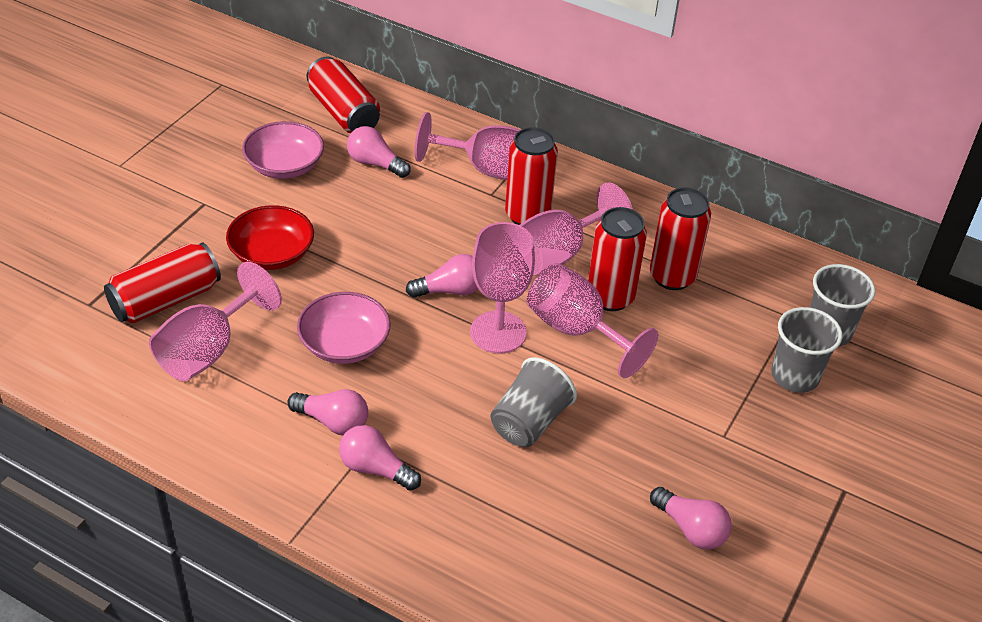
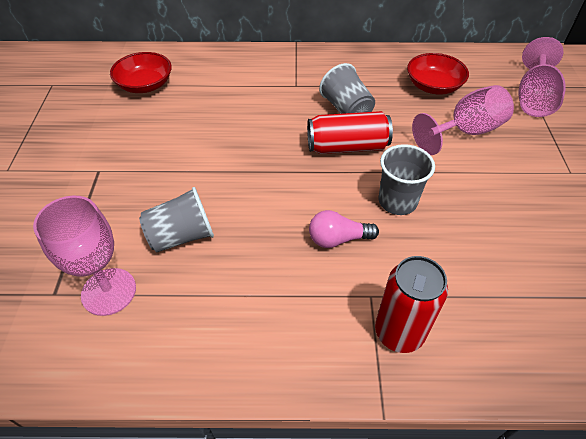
pink bowl: [242,121,324,179] [297,292,391,364] = 2 -> none = 0
pink goblet: [149,262,282,381] [415,112,520,180] [470,222,535,354] [520,182,633,275] [527,263,658,378] = 5 -> [33,196,136,316] [412,85,514,155] [518,37,566,117] = 3
pink light bulb: [288,389,368,435] [339,425,421,491] [347,126,411,178] [406,254,478,298] [650,487,732,550] = 5 -> [309,210,379,248] = 1
red bowl: [226,205,314,270] = 1 -> [110,52,172,93] [407,53,469,95] = 2
red can: [104,243,221,323] [306,57,380,134] [505,127,558,225] [588,207,647,311] [650,187,711,290] = 5 -> [307,111,393,154] [375,256,448,353] = 2

